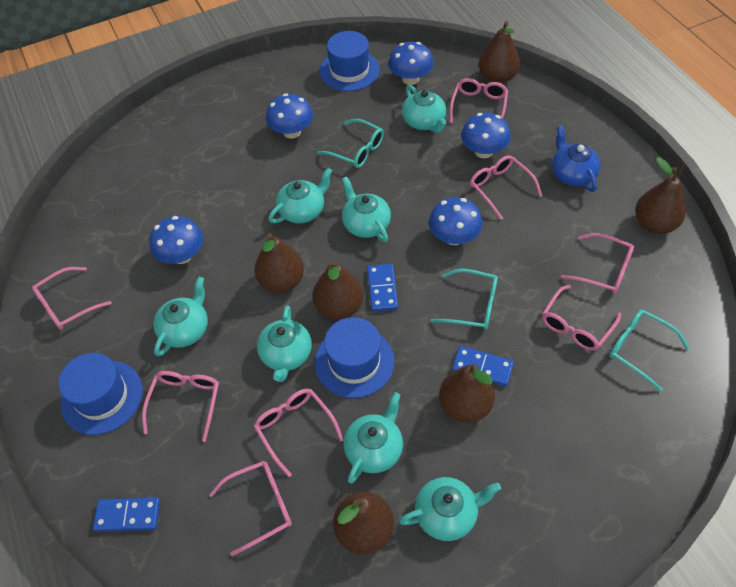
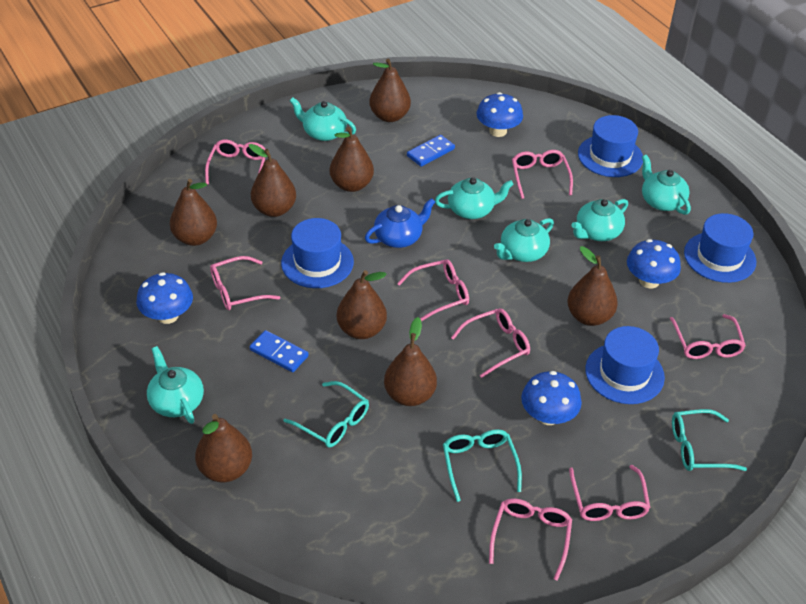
blue domino: [93,497,160,532] [367,264,398,312] [452,346,514,387] = 3 -> [250,330,309,372] [407,135,455,167] = 2
blue hat: [58,353,142,435] [315,317,395,398] [319,31,380,91] = 3 -> [281,218,354,288] [578,115,643,177] [585,326,665,404] [684,213,756,283] = 4
blue mushroom: [149,216,203,264] [266,93,313,139] [388,42,434,85] [429,197,482,245] [461,113,511,158] = 5 -> [136,272,193,324] [476,92,523,137] [521,371,582,425] [627,239,681,289] = 4
brown pear: [254,233,304,293] [313,260,363,320] [333,491,394,554] [439,364,495,423] [479,21,520,84] [635,157,686,234] = 6 -> [170,179,217,246] [195,414,252,482] [249,144,296,217] [330,127,374,192] [337,270,387,339] [369,59,411,122] [384,317,437,406] [567,246,618,326] = 8
turquoise teapot: [153,277,208,356] [257,305,312,382] [268,168,332,224] [342,176,391,242] [344,392,403,484] [399,477,501,541] [402,85,447,133] = 7 -> [147,346,204,424] [290,98,356,141] [435,177,514,219] [494,218,554,262] [571,199,628,241] [642,155,691,215] = 6

